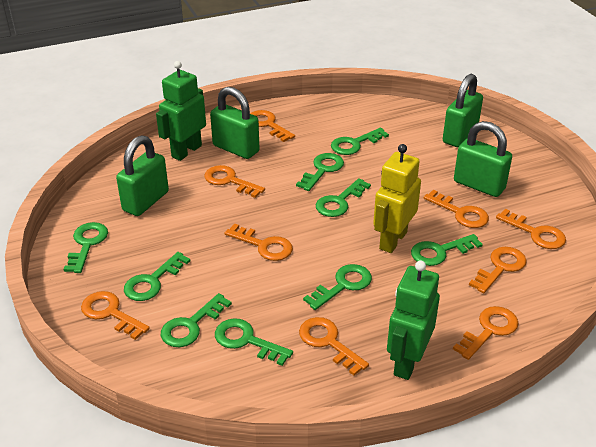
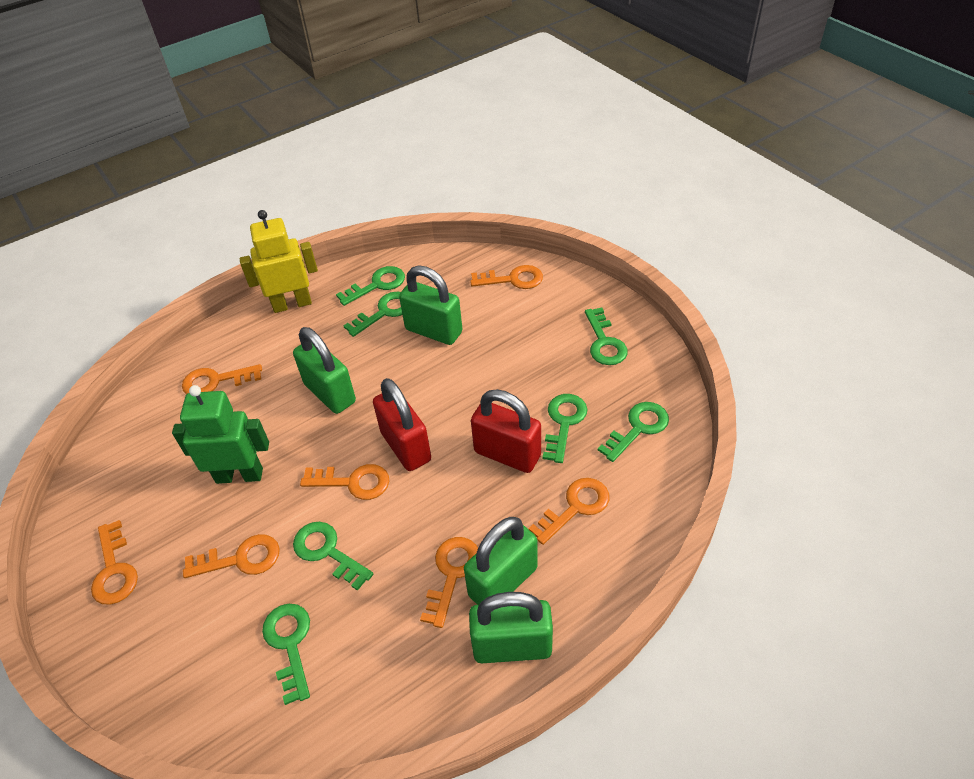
green key: [64,222,108,273] [124,252,190,301] [160,293,232,347] [215,318,293,366] [296,153,344,191] [303,264,372,310] [316,178,371,217] [331,128,389,155] [411,234,483,266] = 9 -> [262,604,310,705] [293,522,373,591] [336,266,405,306] [343,292,402,337] [543,394,587,463] [585,307,628,365] [598,402,669,462] = 7
green robot: [156,61,206,161] [387,261,440,380] = 2 -> [172,385,269,484] = 1
orange key: [81,291,150,340] [204,165,265,198] [225,223,293,261] [250,110,295,142] [299,317,369,376] [424,190,489,228] [453,306,519,360] [469,247,527,293] [496,209,566,249] = 9 -> [91,520,138,605] [182,364,262,394] [183,534,280,578] [300,464,389,500] [420,537,478,628] [470,265,543,289] [528,478,609,545] = 7
red padlock: none = 0 -> [373,378,431,471] [471,389,541,473] = 2

